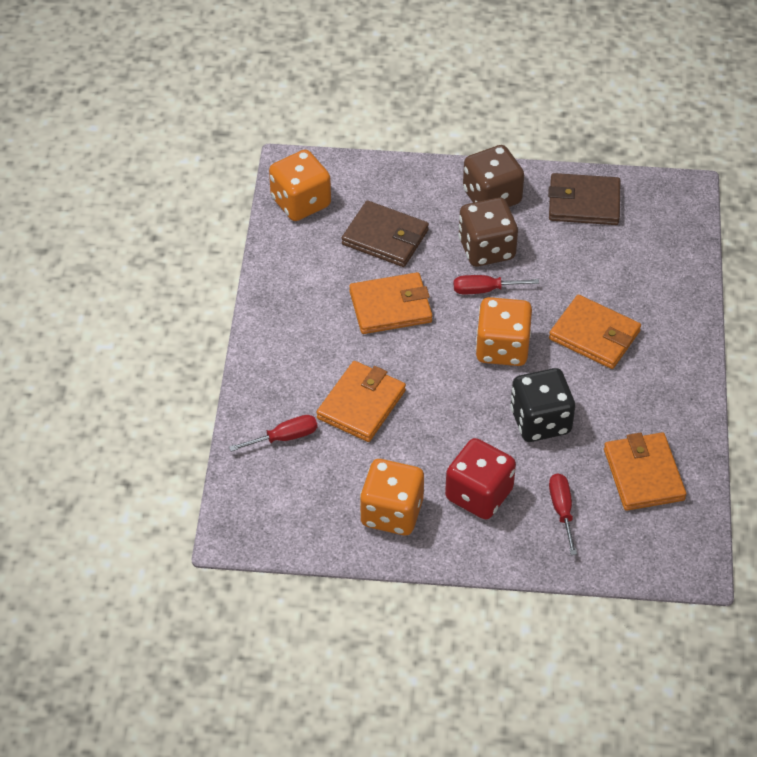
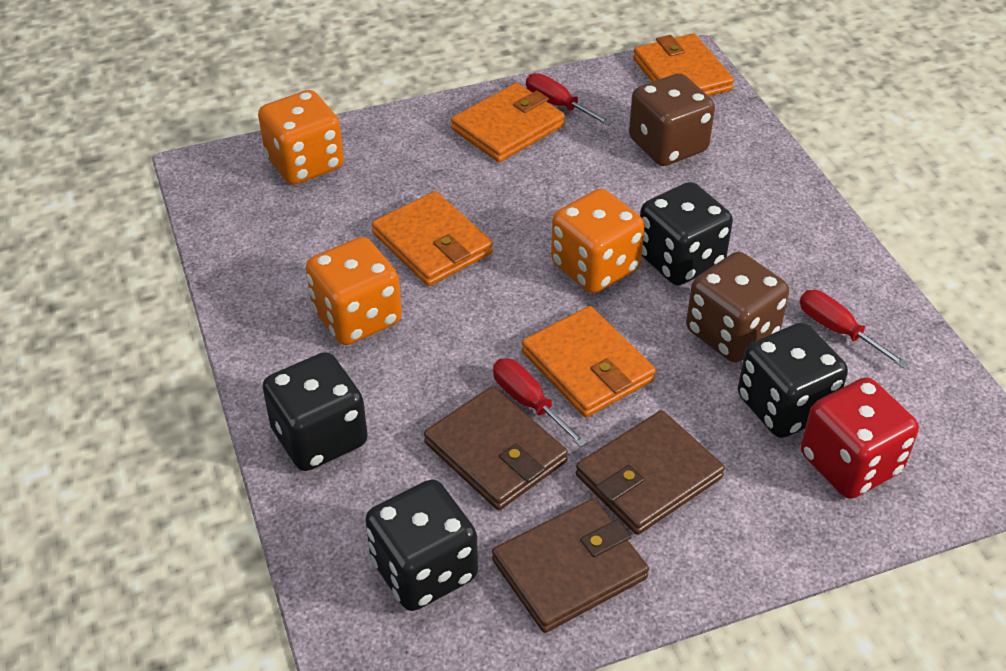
black dice: [510,368,575,442] = 1 -> [262,352,368,471] [365,479,478,611] [640,182,733,285] [738,323,848,438] = 4
brown wallet: [342,201,429,267] [548,173,621,225] = 2 -> [424,386,568,510] [492,499,649,633] [576,410,725,535] = 3

